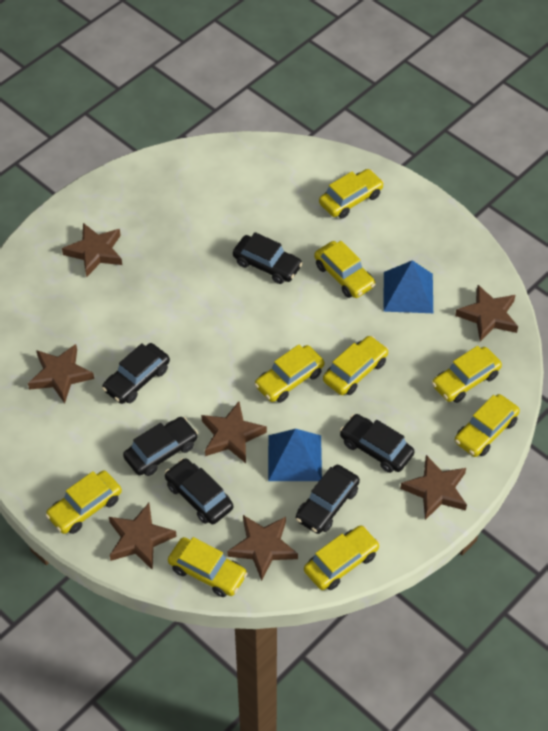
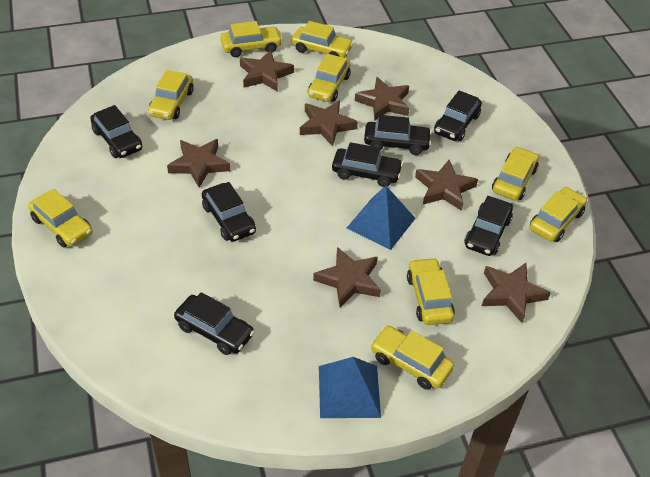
black car: [102,343,170,404] [123,417,198,476] [165,458,233,524] [233,232,303,284] [296,465,360,534] [340,414,415,473] = 6 -> [90,105,142,158] [174,292,255,355] [202,182,256,242] [332,142,403,187] [364,115,432,155] [434,90,482,141] [464,196,513,256] = 7

